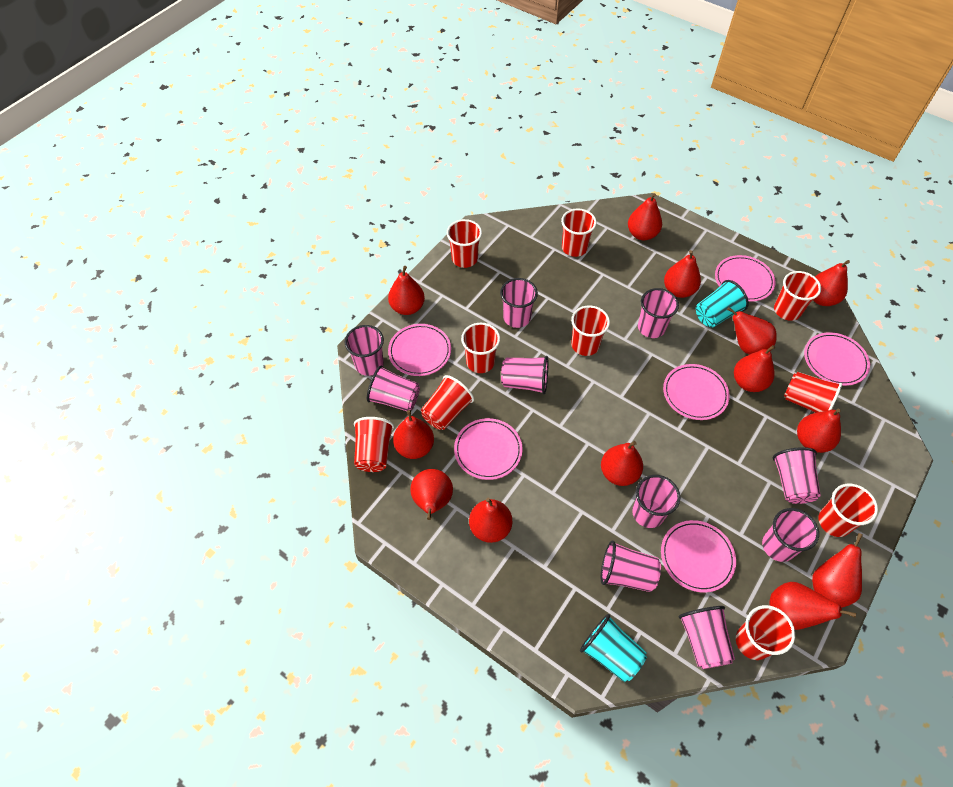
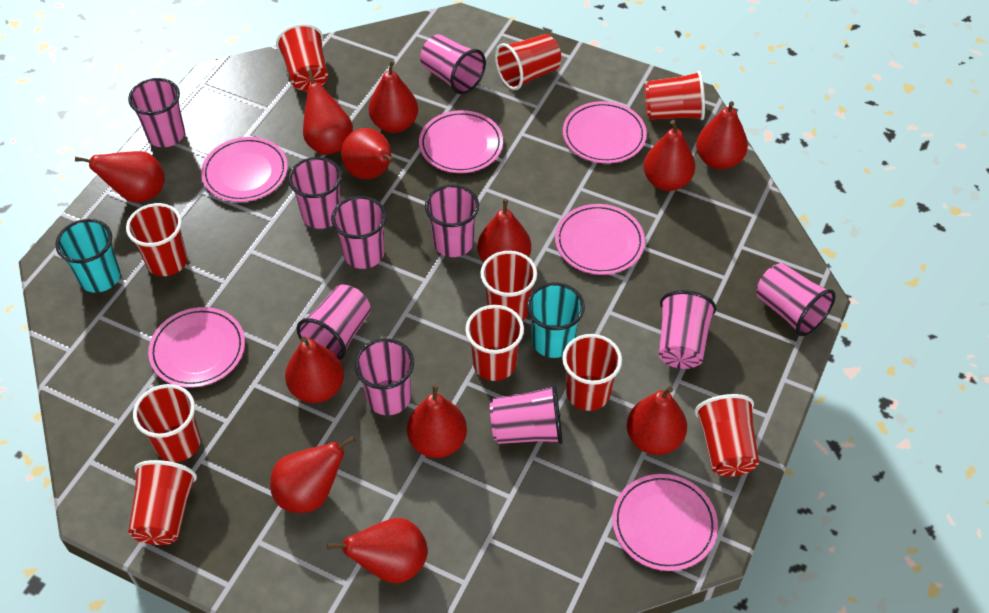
red pear: [388,266,425,315] [393,410,434,459] [410,469,453,520] [469,498,512,543] [601,441,643,486] [628,193,662,240] [664,250,701,298] [727,307,777,354] [734,345,775,392] [770,582,856,630] [797,409,841,453] [812,533,863,608] [813,260,850,306] = 13 -> [75,151,165,203] [270,436,356,513] [285,336,344,403] [303,70,353,155] [327,518,428,584] [341,128,394,179] [369,61,418,133] [407,384,467,458] [477,199,531,263] [627,387,687,455] [643,120,695,191] [696,101,748,170] = 12

